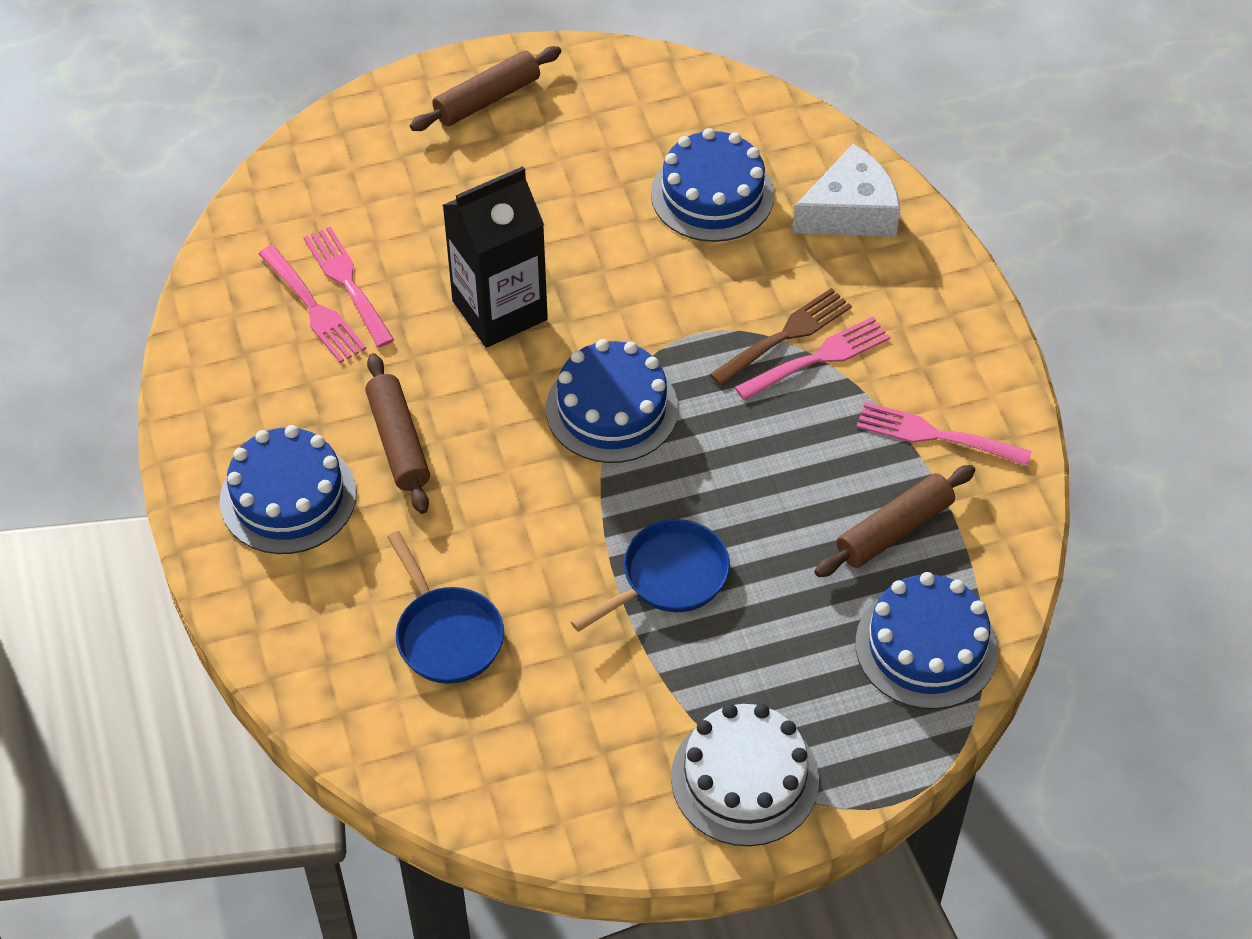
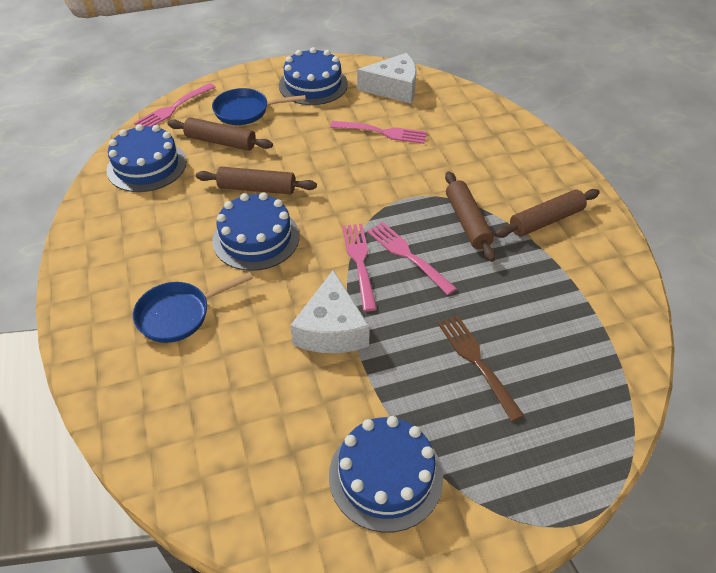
black carton: [443,166,548,348] = 1 -> none = 0
brown rolling pin: [365,353,430,514] [410,46,561,131] [814,465,976,577] = 3 -> [168,117,273,151] [196,167,317,194] [445,171,496,262] [495,189,600,238] = 4
white cake: [671,704,819,846] = 1 -> none = 0
white cheese: [792,144,900,237] = 1 -> [290,270,370,353] [357,53,417,104] = 2

